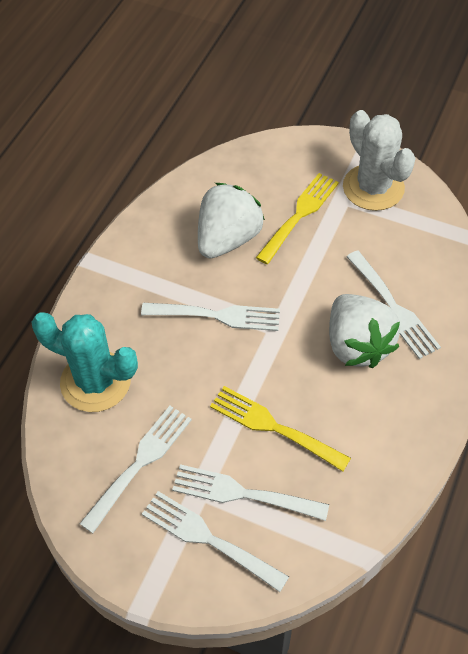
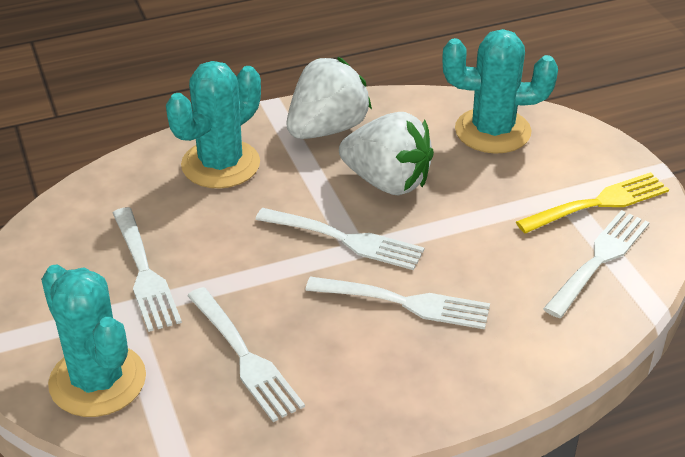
turquoise cactus: [32,312,138,412] = 1 -> [41,265,146,417] [166,61,261,188] [442,29,558,154] = 3
white cactus: [343,110,416,211] = 1 -> none = 0
yellow fork: [210,386,351,471] [256,173,339,264] = 2 -> [516,172,669,233] = 1

